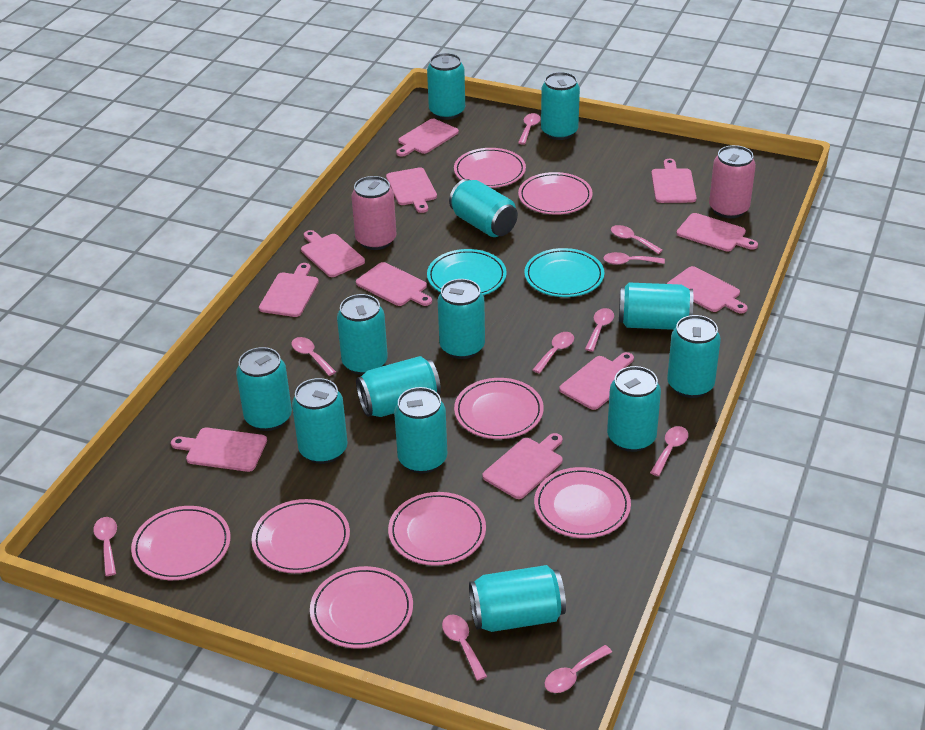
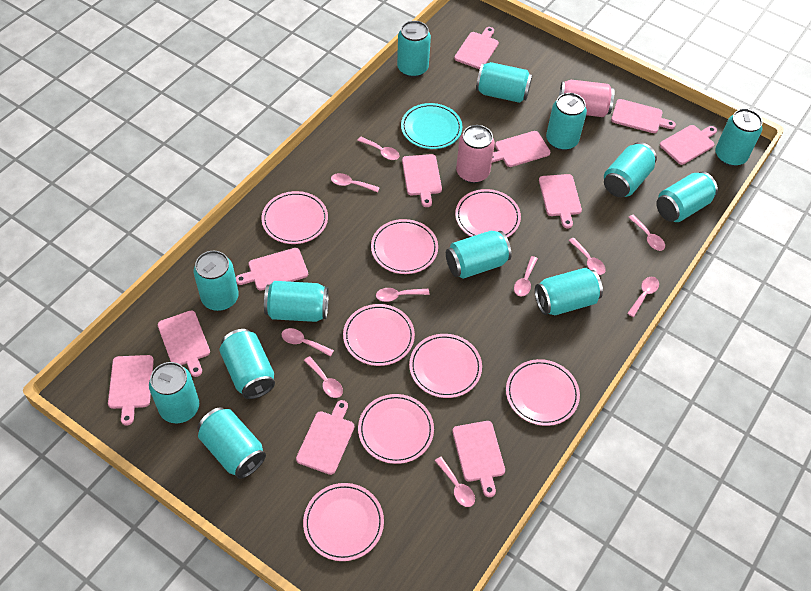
turquoise plate: [427,249,507,295] [524,248,604,297] = 2 -> [401,103,462,149] = 1

